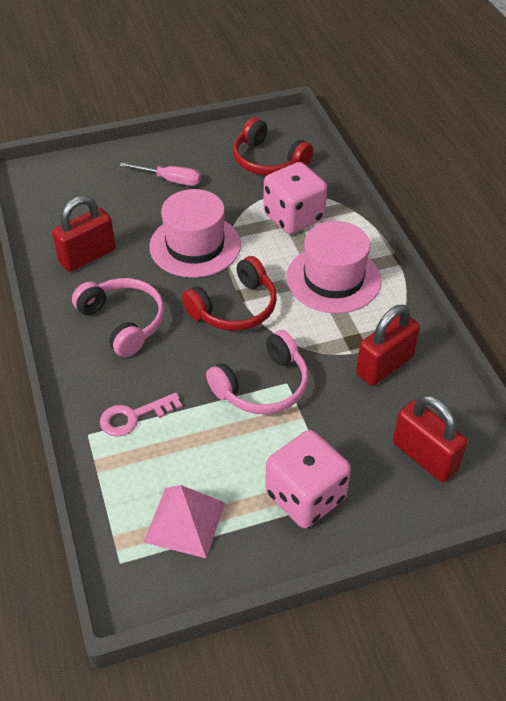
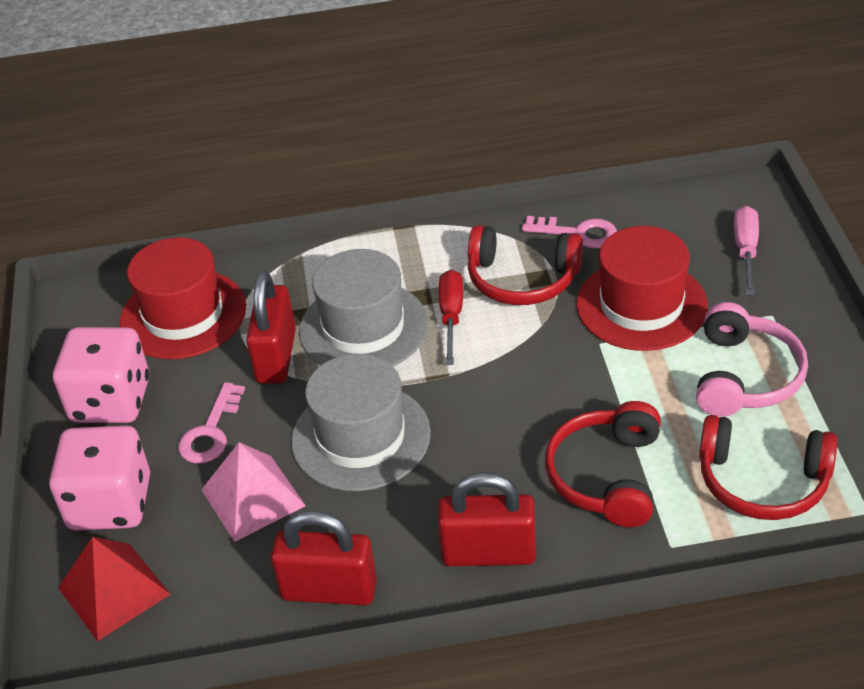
grey hat: none = 0 -> [291,354,431,491] [299,249,428,366] = 2
pink hat: [149,189,241,278] [286,221,382,313] = 2 -> none = 0
pink headphones: [72,278,165,357] [206,330,308,414] = 2 -> [696,302,808,417] = 1
pink key: [100,393,182,437] = 1 -> [178,382,245,463] [522,216,617,248] = 2
red hat: none = 0 -> [120,237,246,359] [576,226,708,351] = 2
red headphones: [182,256,277,331] [233,118,313,175] = 2 -> [468,225,583,305] [545,401,661,527] [699,415,837,520] = 3
red pyramid: none = 0 -> [58,537,170,641] = 1
red screwdriver: none = 0 -> [439,270,463,365] = 1

